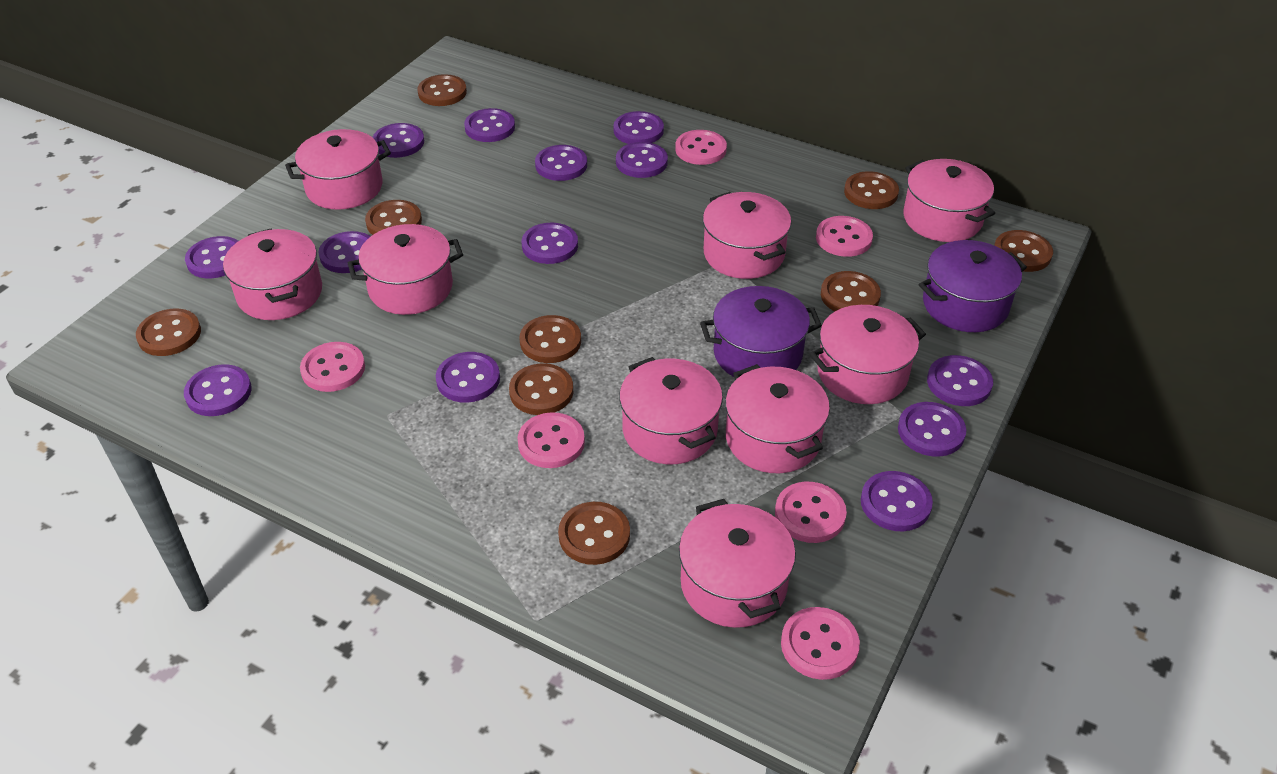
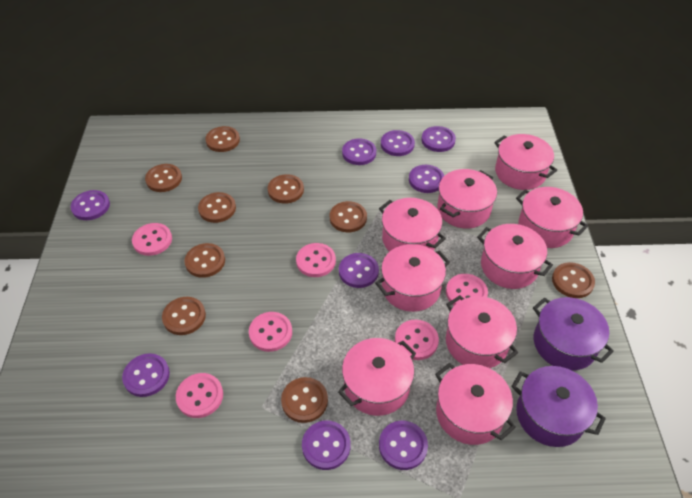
purple button: [184,364,252,416] [185,236,238,278] [318,231,371,273] [372,123,424,158] [436,352,500,403] [464,108,515,142] [522,223,578,264] [535,145,587,181] [613,111,664,144] [616,142,668,178] [861,471,933,531] [898,402,966,457] [927,355,993,406] = 13 -> [71,190,110,220] [122,353,170,397] [302,421,350,470] [339,253,379,288] [342,139,376,165] [379,421,428,470] [381,130,415,156] [409,165,444,193] [422,126,456,152] = 9

